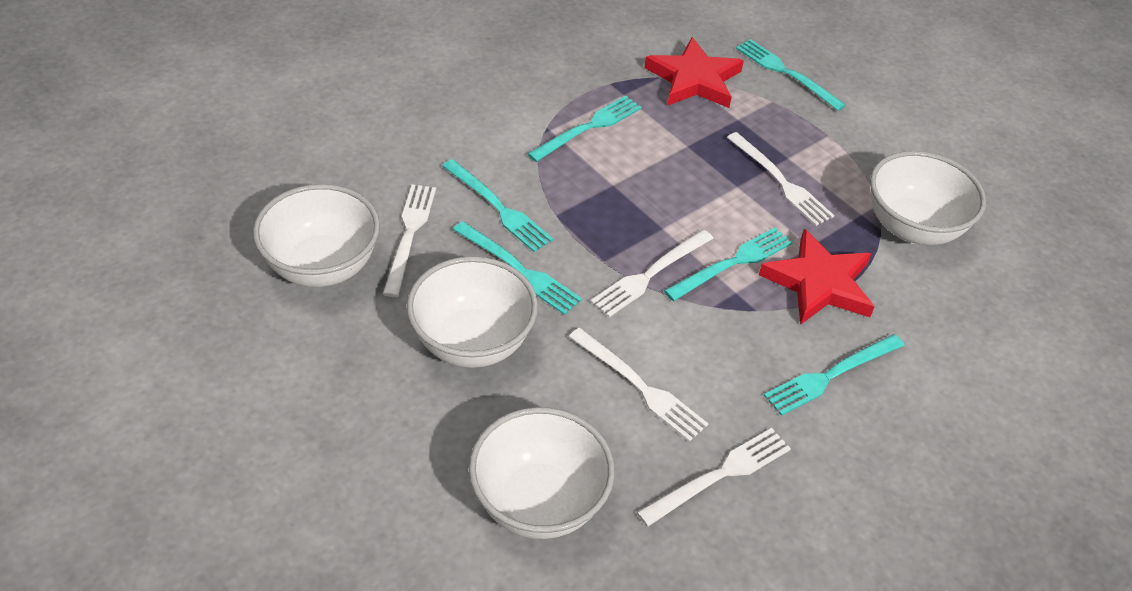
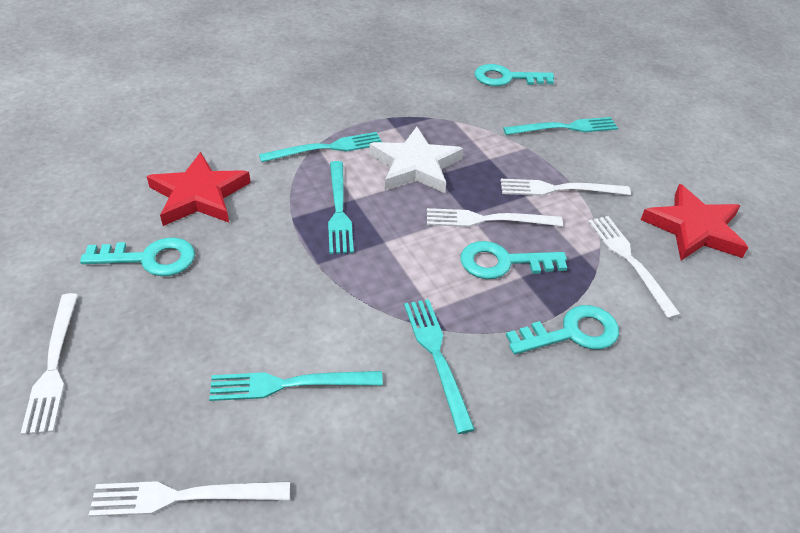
turquoise fork: [442,159,553,252] [453,221,582,315] [528,96,642,162] [664,227,793,301] [736,39,846,111] [764,334,905,416] = 6 -> [209,371,383,401] [259,132,381,162] [328,161,354,254] [404,299,475,434] [503,117,618,135] = 5
turquoise key: none = 0 -> [80,237,195,276] [460,241,567,279] [474,64,554,86] [506,305,619,355] = 4
white bowl: [253,184,380,287] [407,256,538,368] [469,407,615,539] [870,151,986,245] = 4 -> none = 0
white star: none = 0 -> [369,127,463,193] = 1

